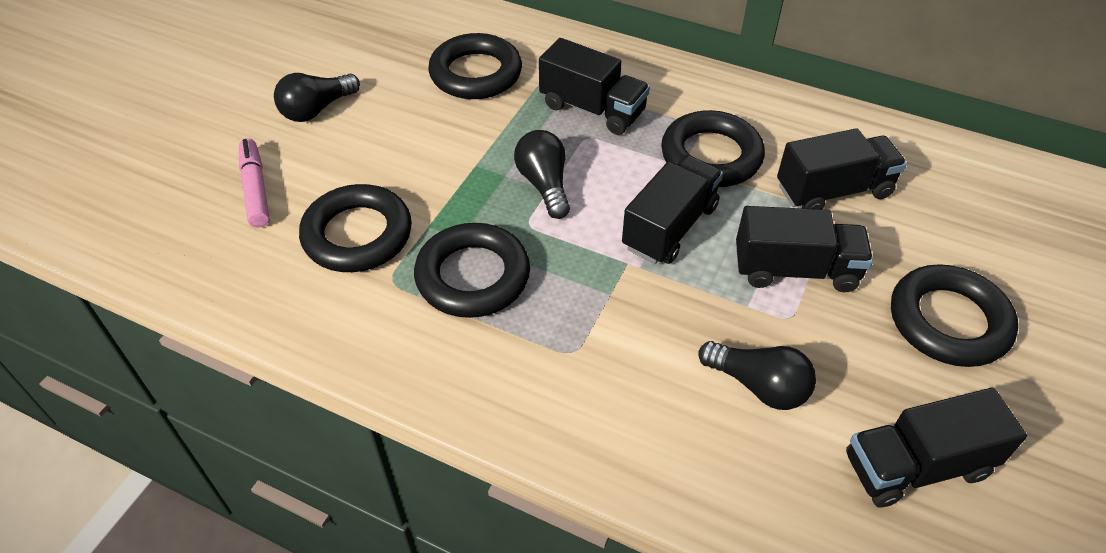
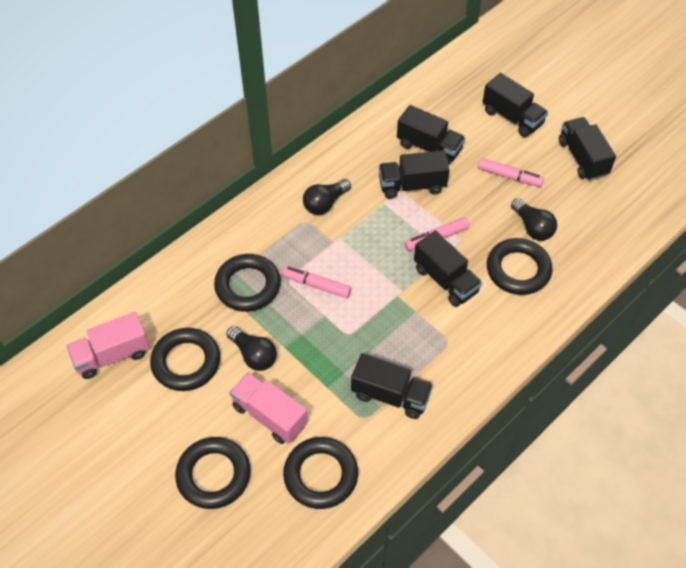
black truck: [539,38,650,135] [622,155,723,264] [736,206,873,292] [777,128,907,209] [846,388,1027,508] = 5 -> [351,353,433,419] [379,151,450,199] [397,105,465,165] [414,231,482,307] [482,73,548,138] [559,117,616,181] = 6
pink marker: [239,138,270,228] = 1 -> [282,266,351,298] [404,217,470,251] [478,158,544,187] = 3
pink truck: none = 0 -> [67,312,150,379] [229,372,308,444] = 2

